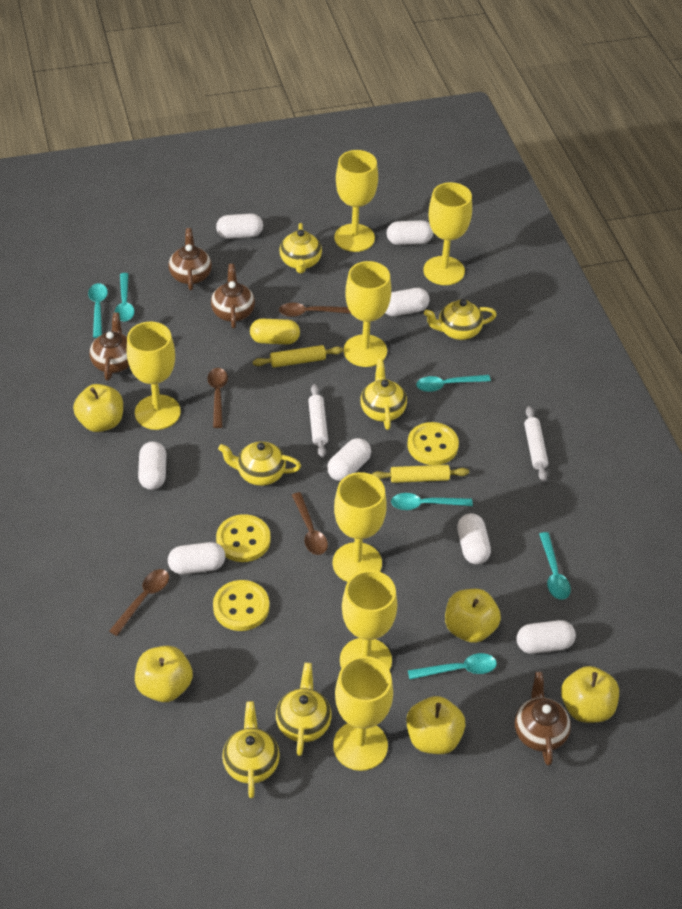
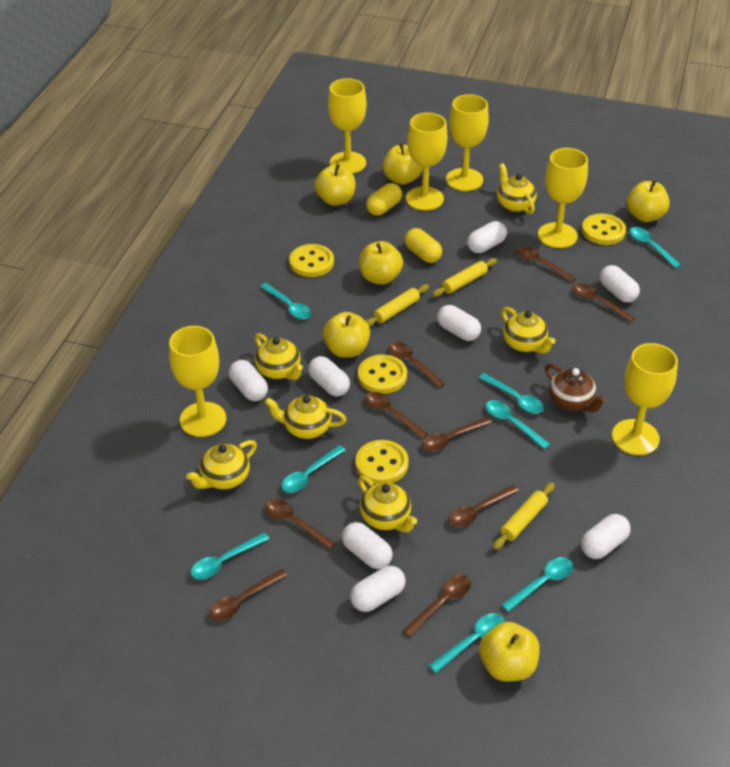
brown spoon: [109,569,169,636] [207,368,228,428] [279,303,351,317] [292,492,328,555] = 4 -> [209,569,288,621] [265,499,336,550] [365,392,428,439] [389,342,446,388] [403,574,471,638] [422,417,492,451] [449,485,519,527] [517,246,576,282] [573,283,635,322] = 9
brown teapot: [89,312,129,381] [169,228,212,290] [211,264,255,328] [515,672,571,766] = 4 -> [545,363,607,412] = 1
turquoise spoon: [88,283,108,338] [115,273,135,321] [391,493,473,510] [408,653,497,679] [416,375,491,392] [539,532,571,600] = 6 -> [191,532,269,579] [260,283,311,319] [281,445,346,493] [429,613,505,673] [479,373,544,414] [486,400,550,449] [501,557,573,612] [630,227,681,268] = 8
white rolling pin: [308,384,328,458] [524,406,548,482] = 2 -> none = 0
yellow apple: [73,384,123,432] [135,646,193,702] [406,696,466,754] [445,589,501,643] [561,666,619,723] = 5 -> [315,164,356,206] [323,312,370,358] [359,241,403,285] [383,143,423,185] [479,622,540,682] [627,180,670,222] = 6
yellow button: [213,580,269,631] [216,514,271,562] [407,422,459,465] = 3 -> [289,244,334,277] [356,440,409,484] [358,354,407,394] [582,213,626,245] = 4
yellow capsule: [250,319,300,344] = 1 -> [366,183,402,216] [405,228,442,263] = 2
yellow goblet: [127,321,181,430] [333,472,387,582] [333,656,393,771] [334,150,378,252] [340,570,397,671] [344,261,391,367] [423,182,472,285] = 7 -> [169,326,226,437] [328,78,366,174] [406,113,448,211] [446,94,489,191] [538,148,588,248] [612,343,678,455] = 6
yellow rolling pin: [253,345,343,368] [372,465,469,483] = 2 -> [366,284,429,327] [432,258,497,297] [493,483,555,550] = 3

